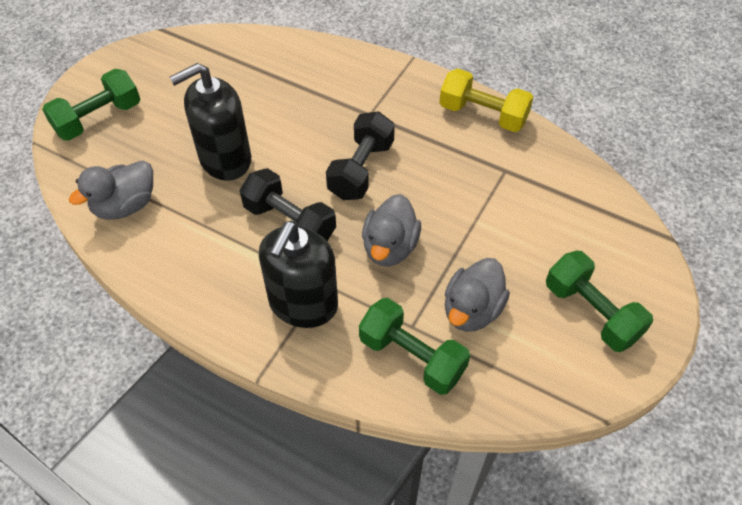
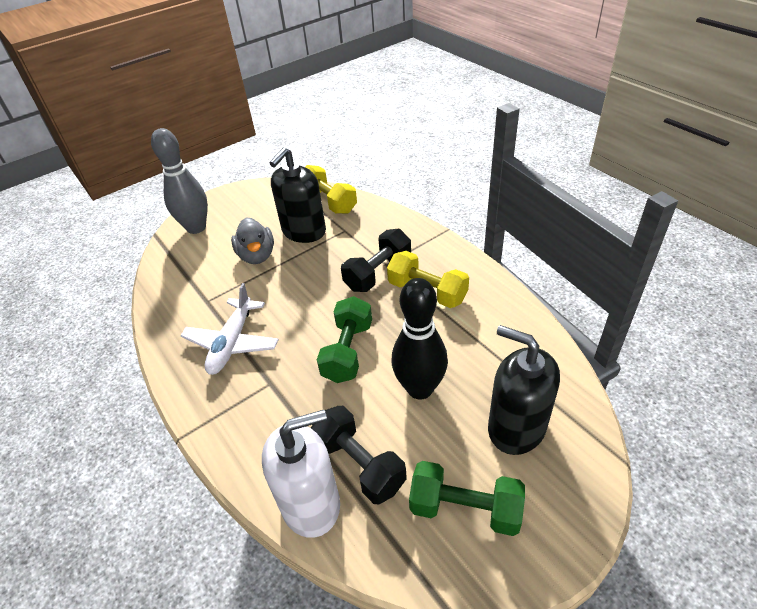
black bowling pin: none = 0 -> [392,278,448,400] = 1
green dumbbell: [42,69,140,141] [359,298,470,395] [546,251,653,352] = 3 -> [317,296,372,383] [409,461,525,536] = 2
grey bowling pin: none = 0 -> [151,128,208,234] = 1
grey duck: [69,160,153,220] [362,194,421,266] [445,258,510,332] = 3 -> [231,217,274,264] = 1
white plane: none = 0 -> [181,283,279,375] = 1
white soap dispenser: none = 0 -> [262,410,340,538] = 1
yellow dumbbell: [439,69,534,132] = 1 -> [305,165,357,214] [387,251,469,308] = 2

